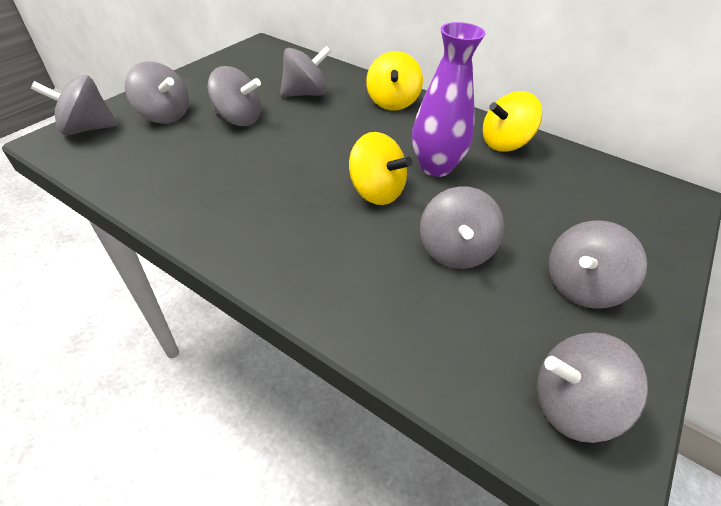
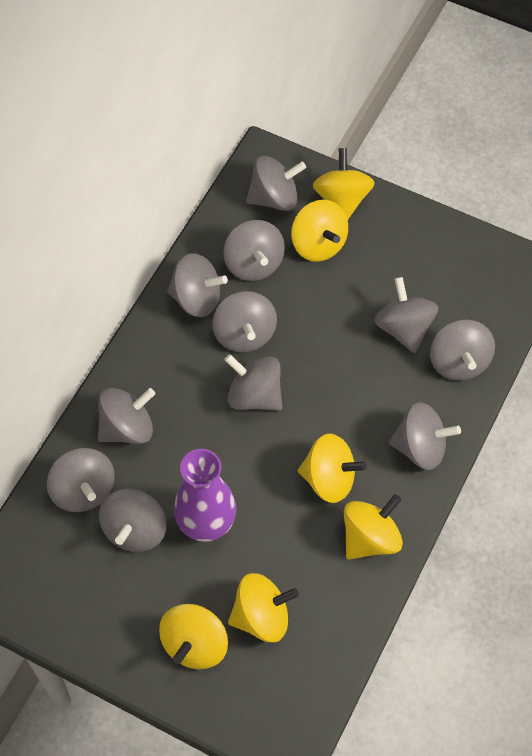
grey spinning top: [31,75,118,135] [124,61,189,124] [207,66,261,126] [280,46,331,97] [420,186,504,269] [537,332,648,443] [549,220,647,309] = 7 -> [47,448,115,512] [98,388,155,444] [99,489,166,552] [167,253,228,317] [212,291,277,352] [223,220,285,281] [224,354,282,411] [246,156,306,211] [374,277,439,353] [389,402,461,470] [430,319,495,381] = 11
yellow spinning top: [349,132,412,205] [366,51,423,110] [483,91,542,152] = 3 -> [159,604,228,669] [228,573,299,642] [291,200,348,262] [298,434,367,503] [313,148,375,220] [344,494,403,560] = 6

